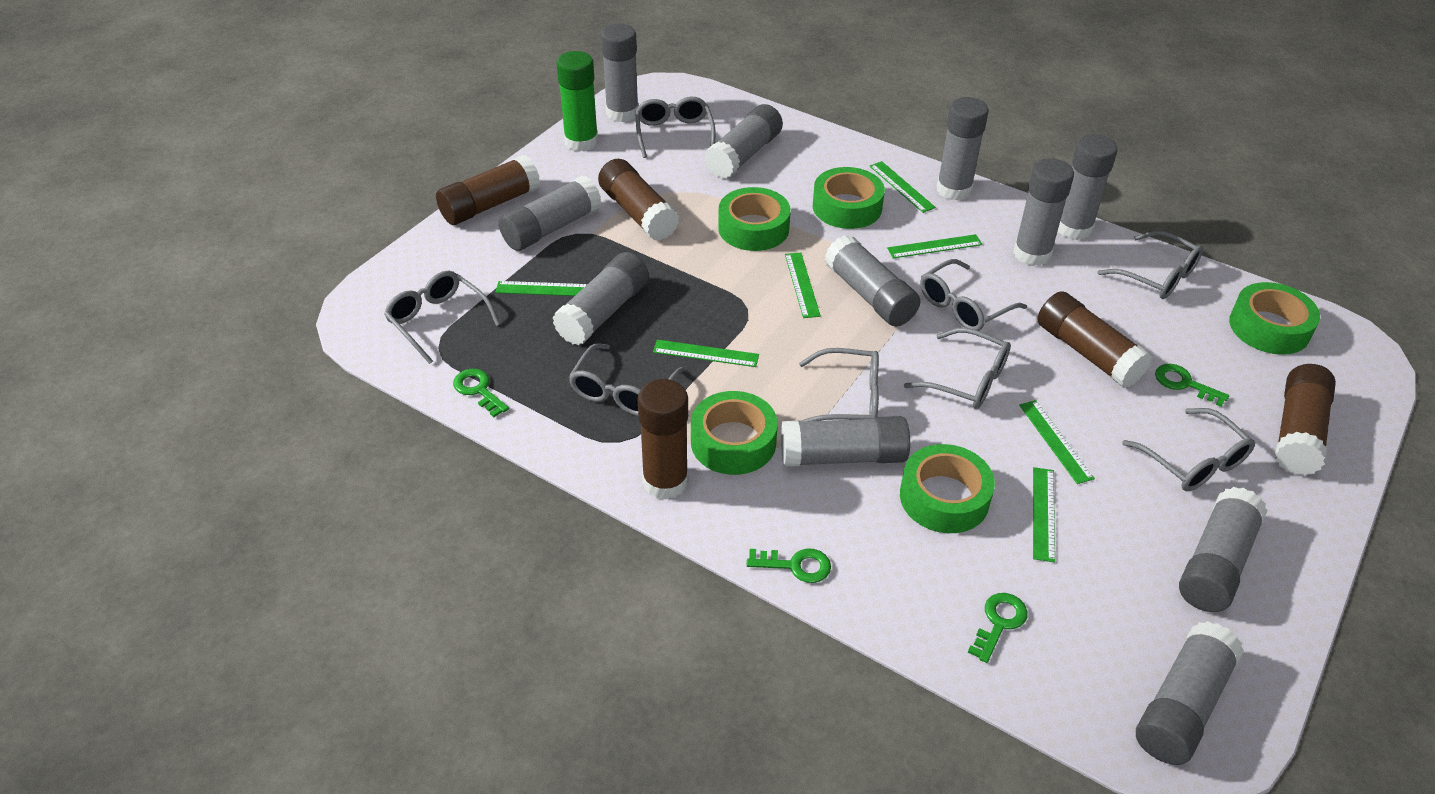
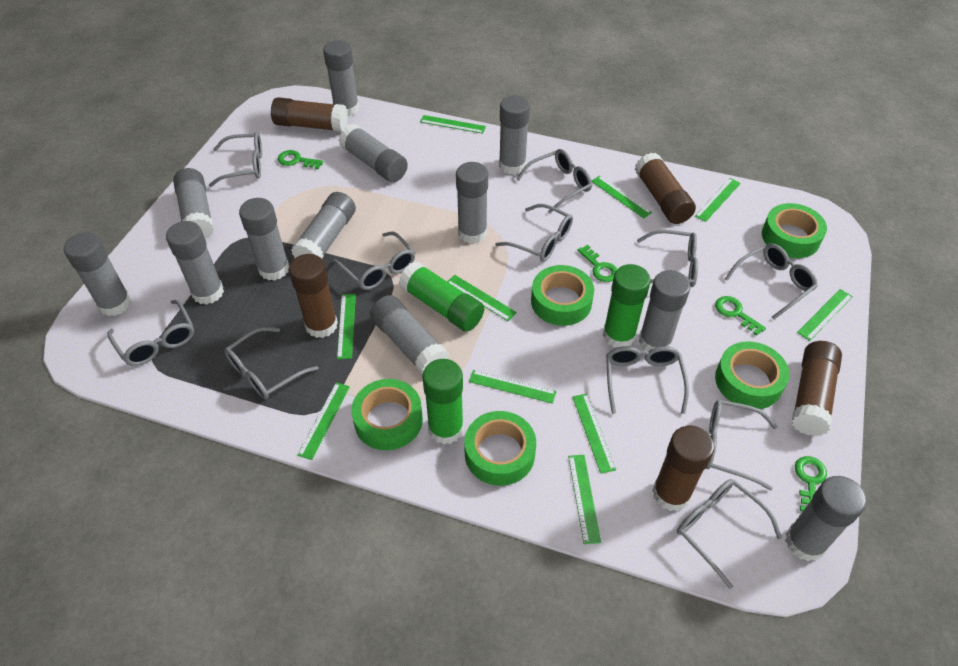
green glue stick: [556,51,598,152] = 1 -> [399,262,484,332] [422,359,464,445] [603,264,651,348] = 3
green ruler: [496,281,587,296] [653,340,759,367] [785,253,821,318] [870,161,936,213] [887,234,982,258] [1019,400,1095,484] [1033,467,1055,562] = 7 -> [297,382,350,460] [337,294,356,359] [420,115,486,134] [447,275,517,321] [469,370,557,404] [568,455,601,544] [572,394,616,474] [592,176,652,218] [695,178,741,222] [797,289,853,341] = 10
grey glasses: [384,271,500,364] [569,343,684,416] [635,97,716,158] [798,348,879,422] [904,328,1011,409] [920,259,1027,331] [1098,231,1203,299] [1122,408,1255,491] = 8 -> [107,300,194,366] [209,132,262,187] [224,327,319,399] [333,231,415,290] [496,204,573,262] [516,149,592,213] [606,346,689,414] [637,230,698,287] [677,479,782,589] [705,400,777,491] [725,243,818,320] = 11
grey glue stick: [499,176,602,251] [553,252,649,345] [601,24,639,122] [704,104,783,179] [781,416,910,467] [825,235,921,326] [936,97,988,200] [1013,158,1074,266] [1058,134,1118,240] [1136,621,1244,765] [1179,487,1267,612] = 11 -> [64,232,131,316] [166,221,224,305] [173,168,214,239] [239,198,289,281] [291,192,356,259] [323,40,359,117] [339,124,408,182] [370,295,449,375] [456,162,488,243] [499,95,530,175] [639,270,690,351] [785,476,866,561] = 12

